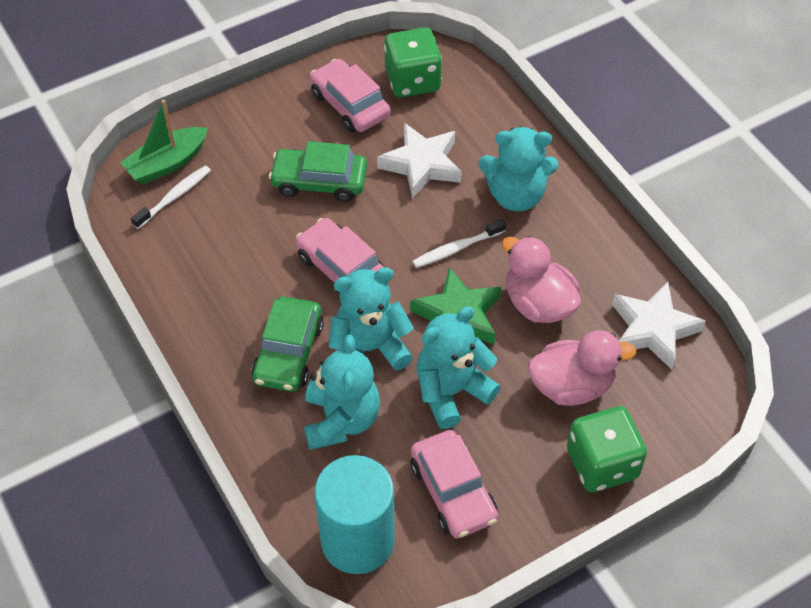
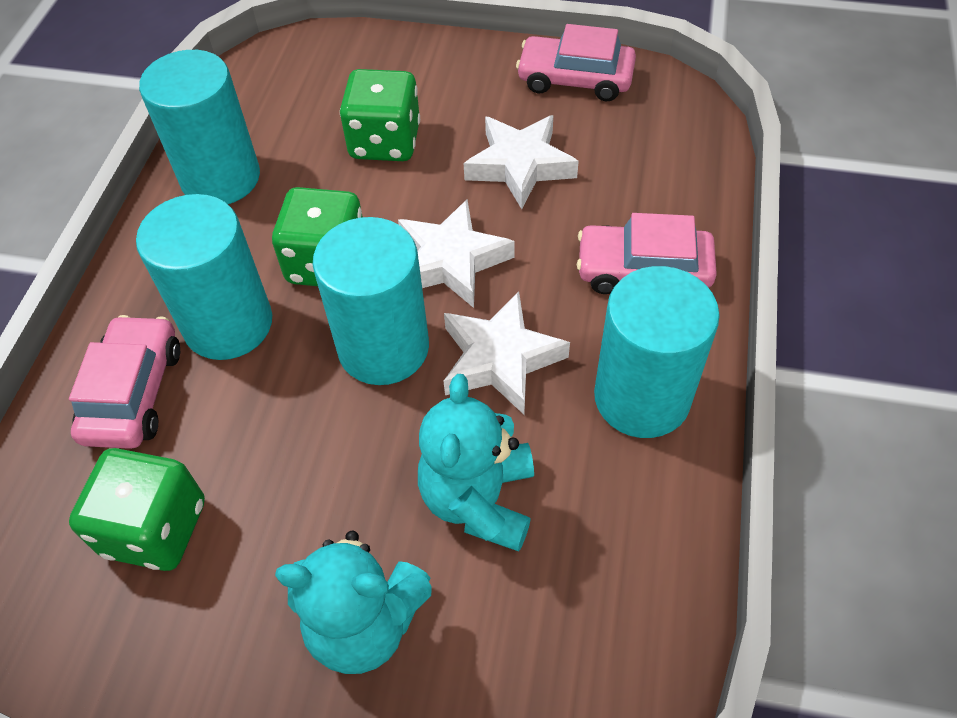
green boat: [120,100,208,184] = 1 -> none = 0
green car: [251,297,324,392] [269,141,367,202] = 2 -> none = 0
green dice: [384,27,442,98] [567,406,647,492] = 2 -> [69,448,205,571] [272,187,363,286] [340,69,420,161] = 3
green star: [410,267,501,345] = 1 -> none = 0
pink duck: [502,236,581,323] [528,330,636,406] = 2 -> none = 0
turquoise cylinder: [315,455,395,574] = 1 -> [136,194,272,360] [139,50,260,204] [313,217,429,385] [594,266,720,438] = 4
turquoise teddy bear: [304,335,380,450] [329,267,414,370] [416,307,500,429] [479,126,558,211] = 4 -> [275,531,432,674] [418,374,534,551] = 2
white star: [377,123,462,199] [612,282,706,370] = 2 -> [398,199,515,308] [444,292,570,414] [464,115,579,209] = 3
white toothbrush: [131,165,211,229] [412,219,506,268] = 2 -> none = 0

